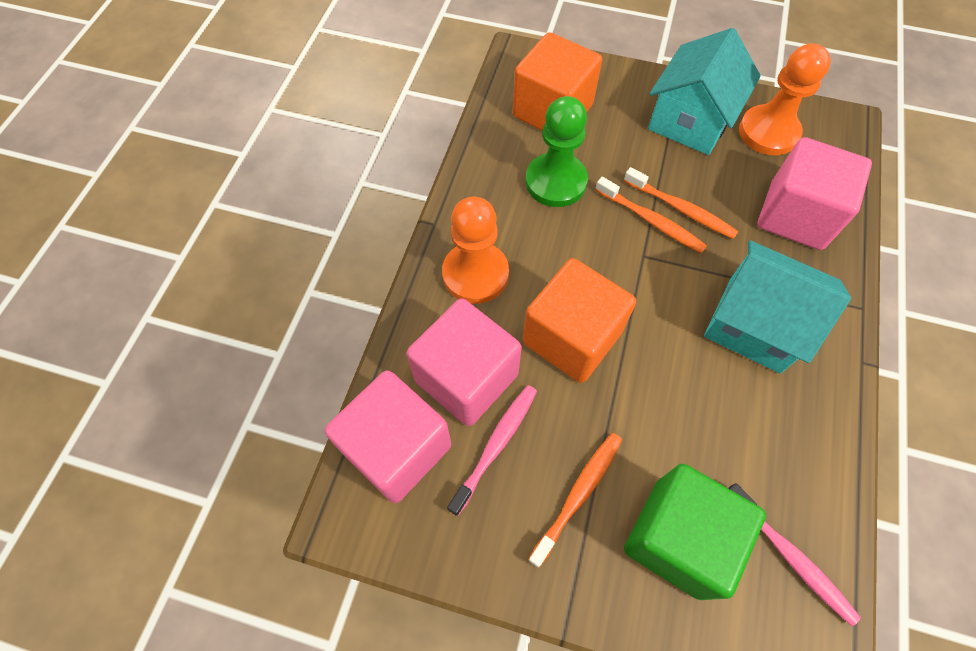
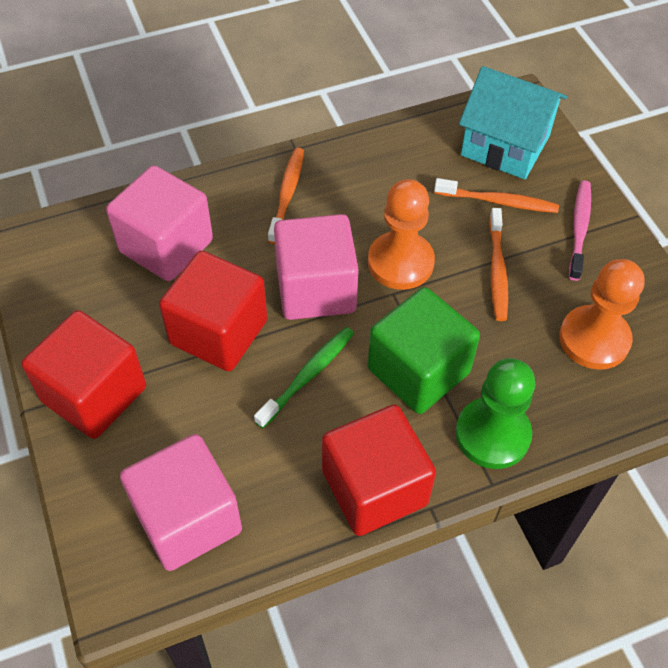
green toothbrush: none = 0 -> [254,327,354,428] = 1
orange cube: [513,32,602,131] [523,258,636,383] = 2 -> none = 0
pink toothbrush: [447,385,537,516] [728,483,861,626] = 2 -> [569,180,591,281] = 1
red cube: none = 0 -> [21,310,146,439] [159,251,267,371] [322,404,436,536] = 3
turquoise house: [648,28,761,155] [704,240,851,373] = 2 -> [459,66,567,180] = 1

